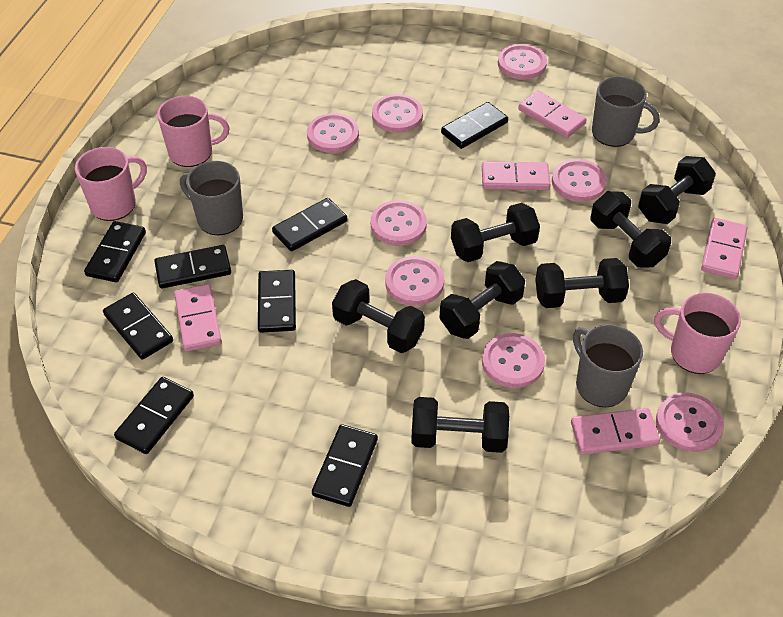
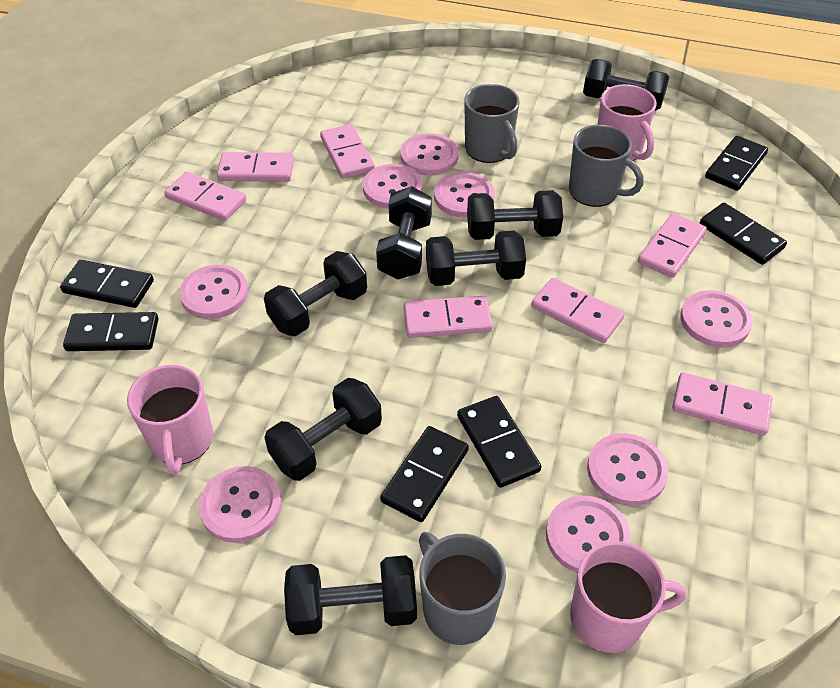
black domino: [84,221,146,282] [103,293,173,360] [114,377,194,454] [154,245,231,289] [258,270,296,333] [272,198,347,251] [312,424,378,507] [441,102,508,149] = 8 -> [60,260,154,308] [63,312,159,351] [380,426,469,522] [457,396,542,488] [700,203,787,265] [705,136,768,191] = 6
pink domino: [174,284,222,351] [482,162,550,190] [518,91,586,138] [571,408,660,455] [701,218,747,279] = 5 -> [164,171,246,221] [217,152,294,182] [320,124,375,179] [404,296,493,338] [531,278,625,343] [638,213,707,278] [672,372,772,436] = 7

